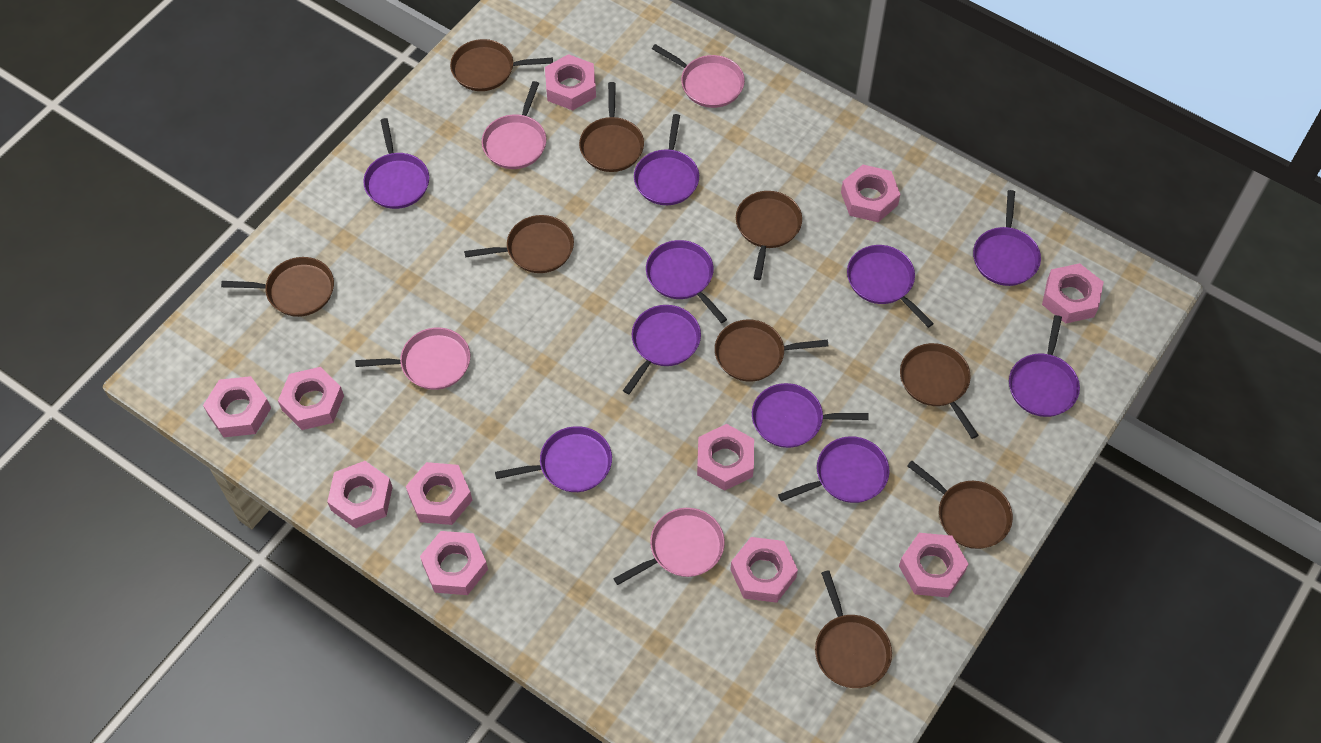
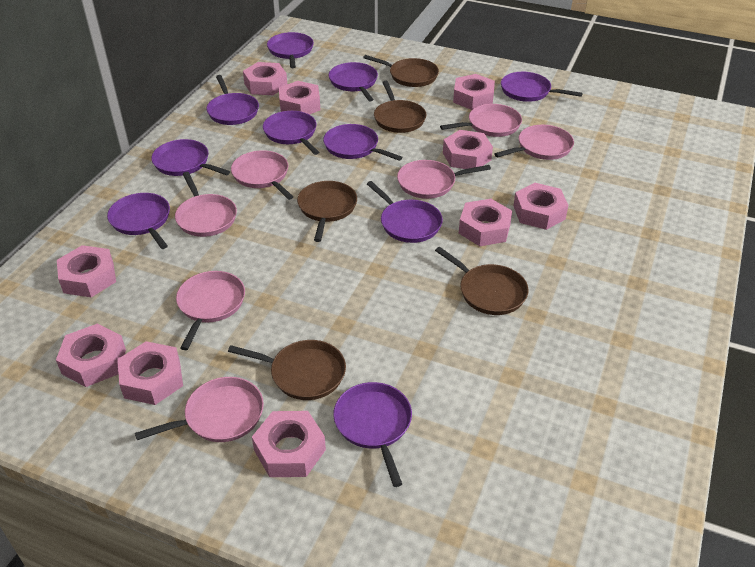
brown pan: [221,257,334,317] [450,39,553,91] [464,215,574,273] [579,82,644,172] [715,320,828,382] [736,191,802,280] [815,570,892,688] [900,343,979,439] [907,461,1013,549] = 9 -> [228,340,346,400] [297,181,357,242] [363,55,439,87] [374,81,427,133] [435,247,529,315] = 5
pink nut: [203,376,271,437] [278,367,344,430] [327,461,393,528] [406,462,472,525] [420,531,488,595] [545,54,596,110] [697,424,754,491] [730,537,798,603] [841,165,901,222] [899,533,969,597] [1042,263,1104,324] = 11 -> [56,324,126,387] [57,245,116,297] [118,341,183,405] [243,62,287,95] [252,411,326,477] [279,81,320,115] [443,130,493,169] [453,74,495,110] [459,199,512,246] [513,183,569,230] = 10
pink pan: [355,327,470,390] [482,81,546,169] [613,508,725,585] [652,44,745,108] = 4 -> [135,377,264,442] [175,172,237,237] [176,271,245,350] [231,150,293,200] [397,160,491,199] [440,104,522,137] [495,125,574,160] = 7

